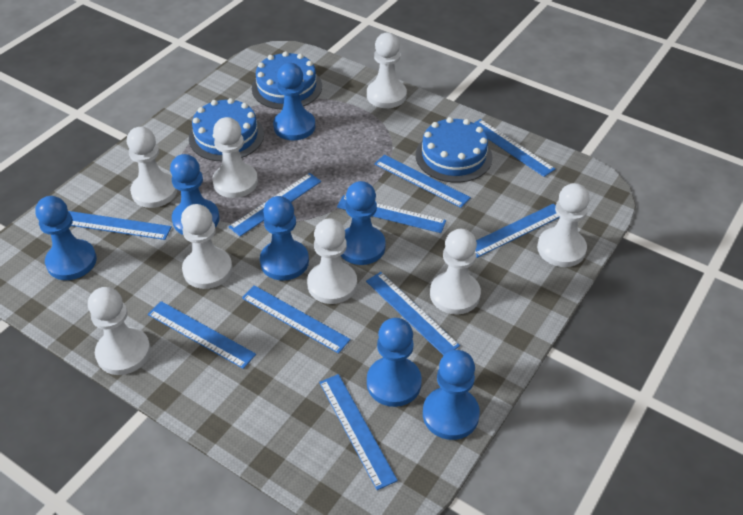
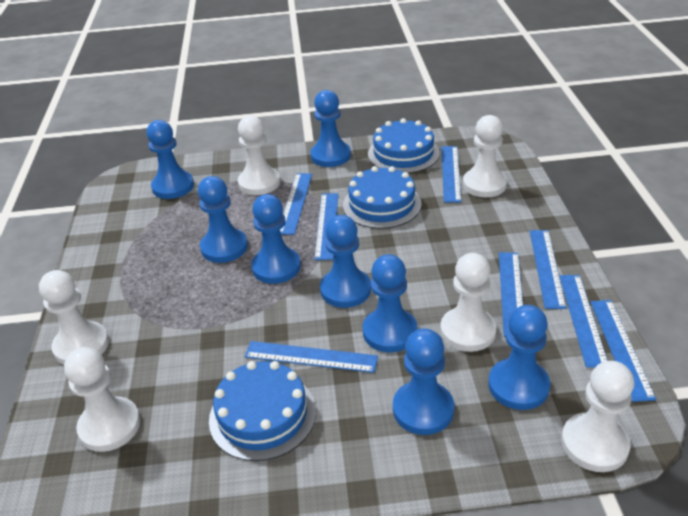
blue pawn: [35,196,97,280] [170,154,220,235] [260,196,309,281] [273,63,315,140] [340,181,386,265] [367,318,422,407] [423,350,480,440] = 7 -> [147,120,194,199] [198,176,248,263] [251,194,301,284] [310,90,351,167] [320,215,371,308] [363,254,417,352] [393,328,454,435] [488,305,550,410] = 8
blue ruler: [68,211,172,240] [148,301,256,369] [229,173,321,237] [242,285,351,354] [319,374,398,490] [337,195,446,233] [366,272,460,356] [374,155,471,208] [474,119,555,177] [476,204,560,258] = 10 -> [244,341,378,373] [280,173,312,235] [314,193,338,260] [442,146,461,203] [499,252,523,337] [530,230,566,309] [560,275,608,368] [590,300,656,402] = 8
white pawn: [88,287,151,375] [127,127,177,208] [181,204,233,289] [212,117,258,198] [307,218,357,304] [367,33,407,108] [430,229,481,315] [537,183,590,267] = 8 -> [39,270,109,365] [64,347,140,452] [238,116,280,195] [440,253,496,352] [463,115,507,197] [561,361,634,472] = 6

